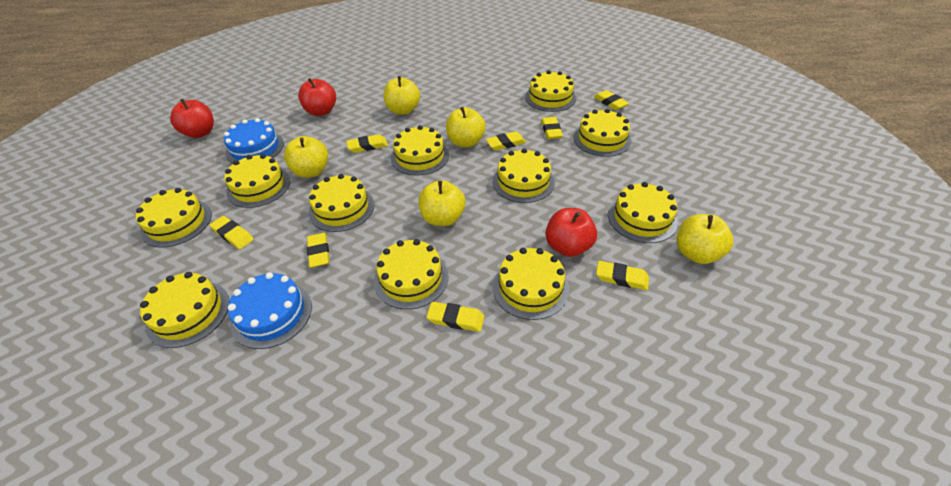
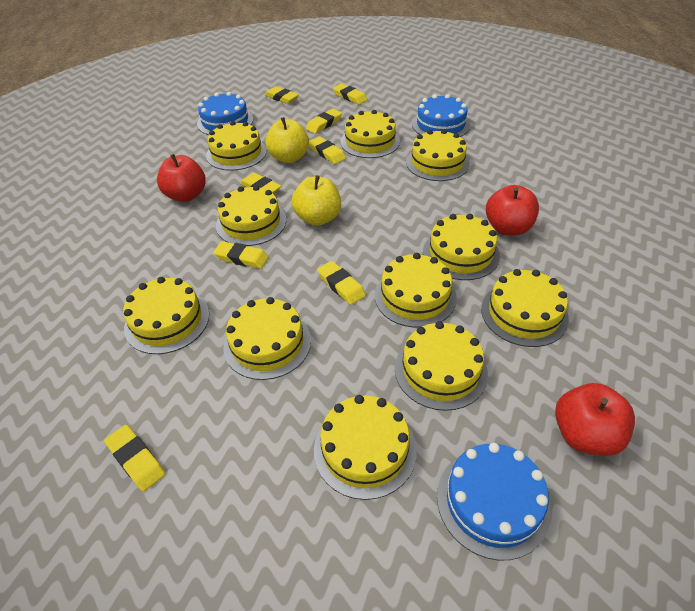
blue cake: [224,118,284,164] [228,272,312,349] = 2 -> [197,92,253,135] [412,94,470,137] [437,443,551,560] = 3
yellow apple: [284,136,328,178] [383,76,420,115] [419,180,466,226] [446,107,486,147] [677,214,733,264] = 5 -> [265,117,309,163] [292,175,341,226] = 2

